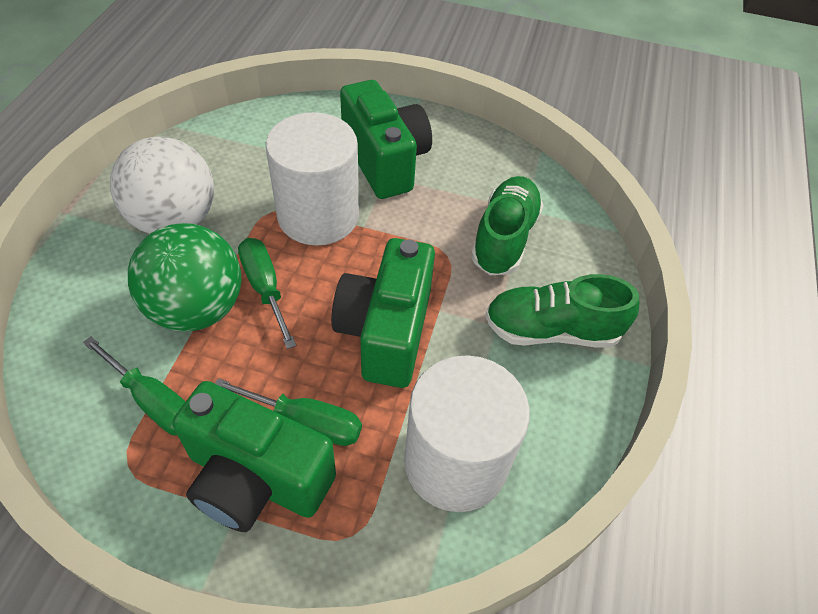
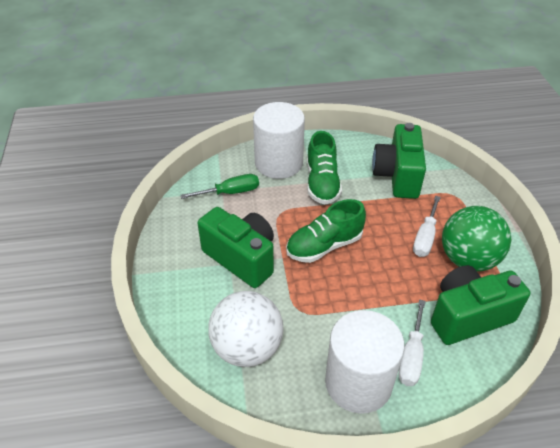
green screwdriver: [83,336,185,436] [215,378,362,446] [238,238,296,349] = 3 -> [181,174,259,199] = 1
white screwdriver: none = 0 -> [399,299,426,386] [413,196,441,257] = 2

